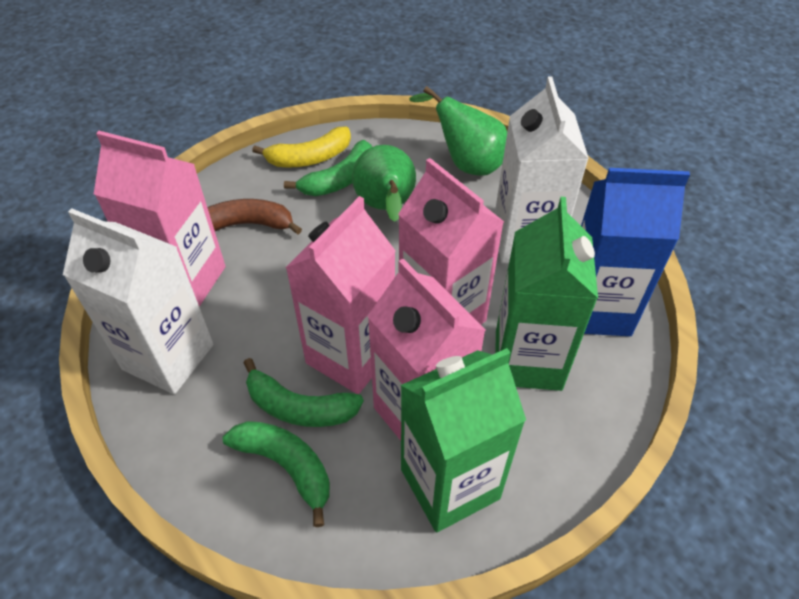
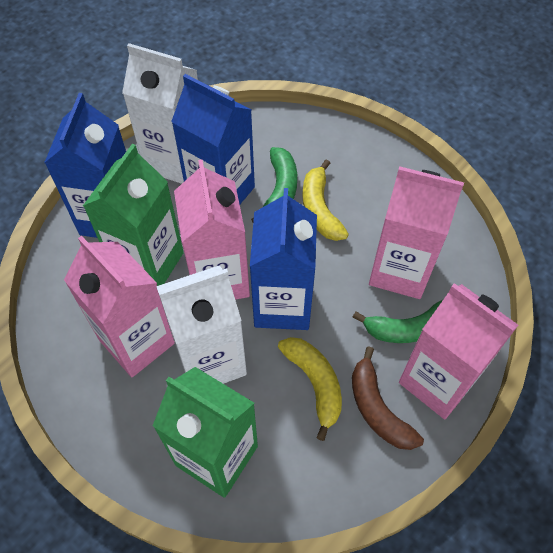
blue carton: [581,168,690,336] = 1 -> [44,93,126,238] [171,74,255,204] [250,188,317,330] = 3
green banana: [223,421,330,527] [244,358,364,427] [284,140,372,196] = 3 -> [251,147,297,223] [353,300,443,343] = 2
green pear: [352,145,416,222] [409,86,507,176] = 2 -> none = 0
yellow banana: [252,127,351,168] = 1 -> [278,337,342,441] [302,159,349,241] = 2

